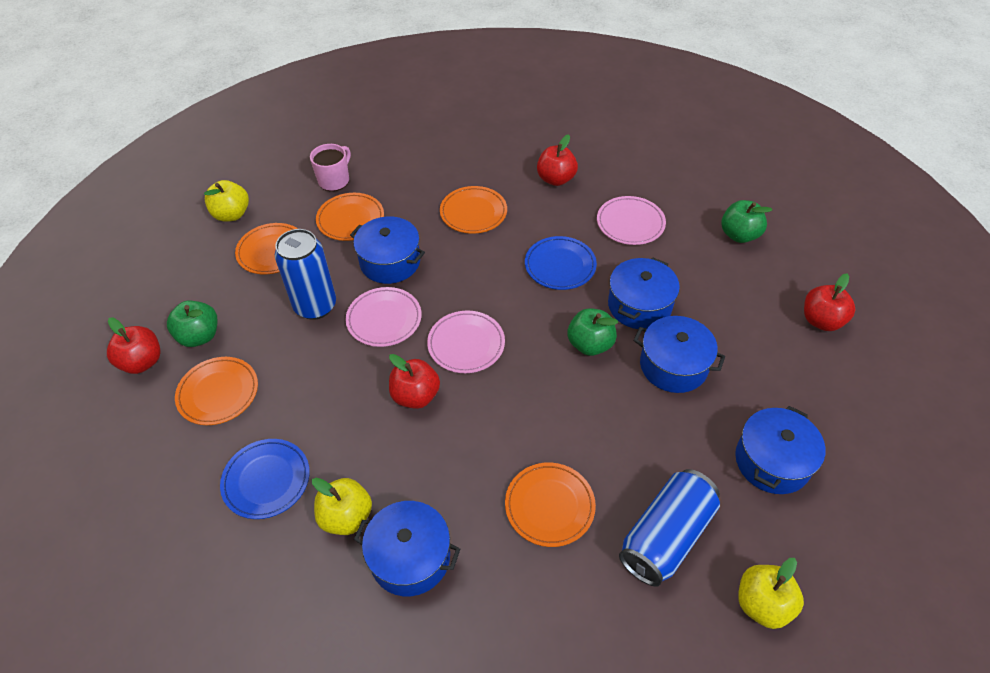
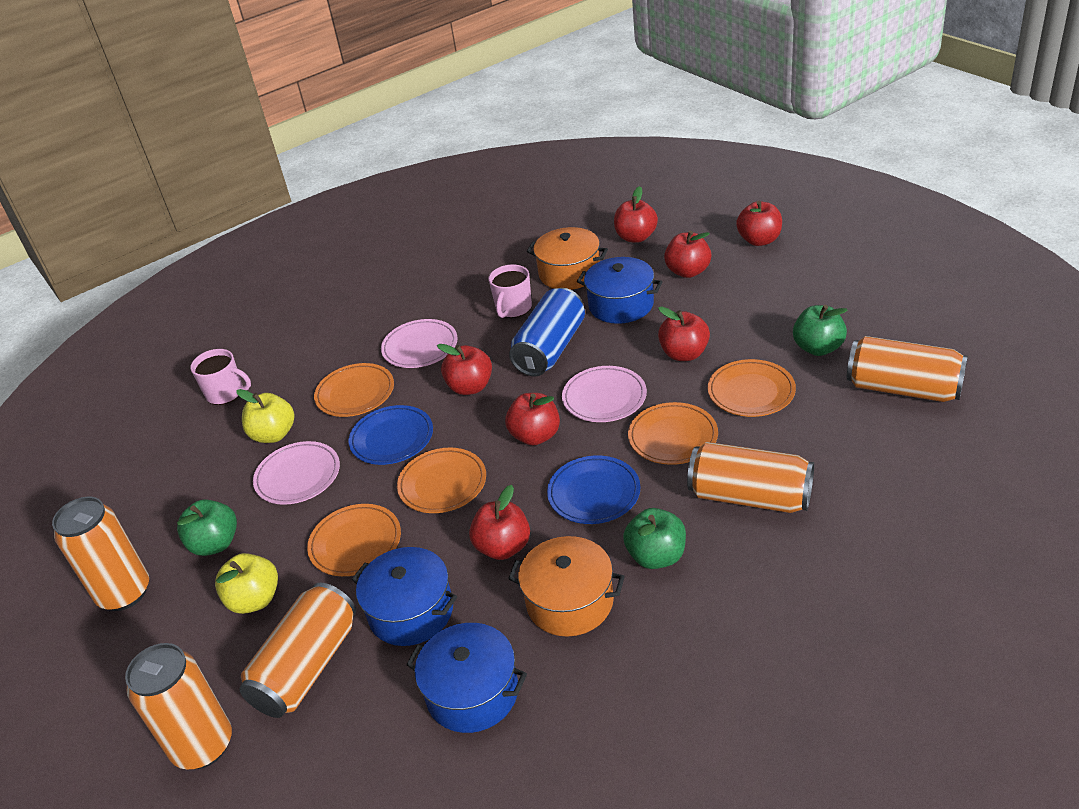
blue can: [275,229,336,320] [619,469,720,587] = 2 -> [509,288,585,376] = 1
blue pot: [350,217,425,284] [354,501,460,596] [608,258,680,329] [634,316,725,393] [735,406,826,494] = 5 -> [352,547,457,646] [406,623,527,733] [577,257,663,324] = 3
orange can: none = 0 -> [52,497,149,611] [125,643,232,769] [239,583,356,718] [687,442,814,513] [847,336,968,402] = 5
orange pot: none = 0 -> [508,536,625,637] [527,227,608,290] = 2
pink mug: [310,144,351,191] = 1 -> [190,349,251,405] [488,264,532,318] = 2
red apple: [107,318,161,374] [389,354,440,409] [537,134,578,186] [804,273,855,331] = 4 -> [437,344,492,395] [469,485,530,560] [505,393,560,445] [614,186,658,243] [658,306,710,361] [664,231,711,278] [736,201,782,246] = 7
yellow apple: [204,180,249,222] [312,478,372,535] [738,558,804,629] = 3 -> [215,553,278,614] [236,389,294,443] = 2

